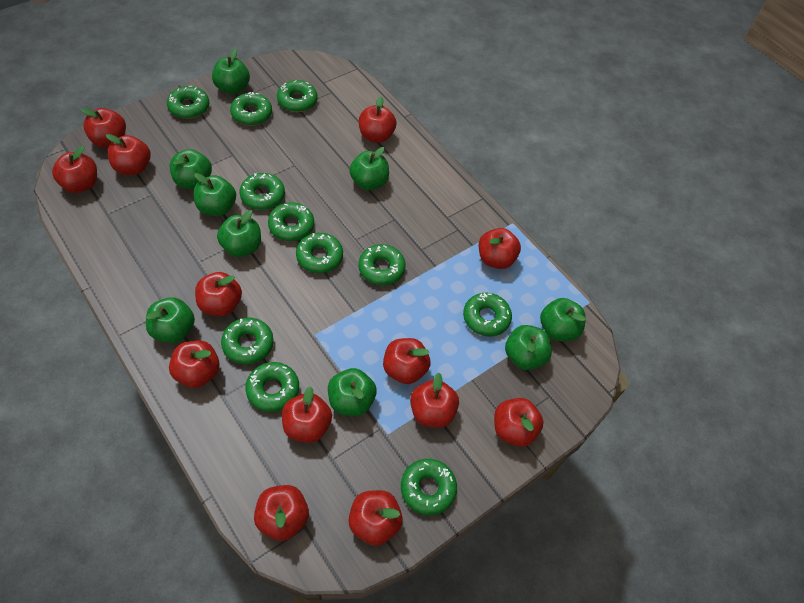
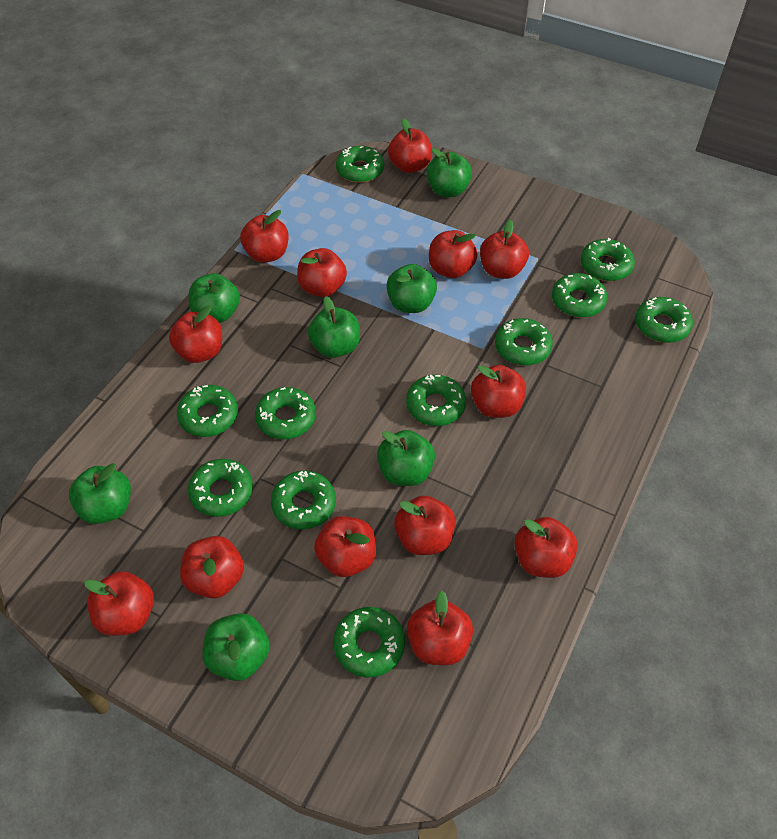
green apple: [146,297,195,343] [170,149,212,189] [194,173,236,216] [212,49,250,94] [217,210,261,257] [328,368,377,416] [349,147,389,190] [505,325,552,370] [540,298,586,341] = 9 -> [69,463,131,524] [188,273,240,323] [202,613,270,681] [308,296,360,358] [377,430,435,486] [387,264,437,313] [427,148,472,197] = 7

